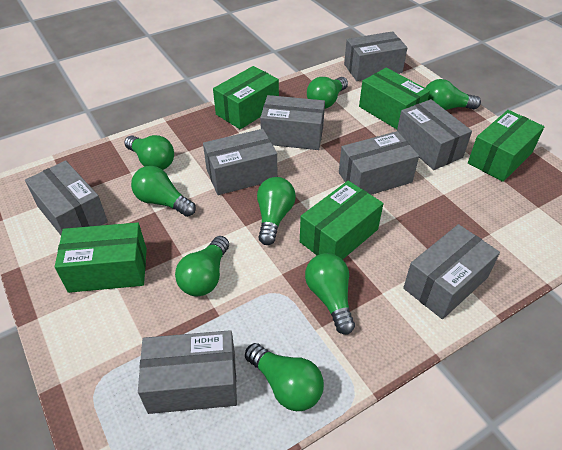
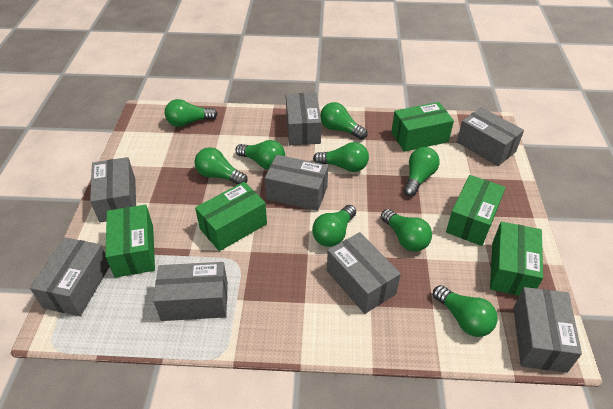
green light bulb: [124,135,174,170] [131,166,196,217] [175,236,229,296] [245,343,324,411] [257,177,296,245] [305,253,355,335] [307,77,348,109] [426,79,481,110] = 8 -> [165,99,218,127] [195,147,248,185] [236,140,285,170] [312,205,356,247] [313,142,369,172] [320,102,367,140] [381,209,432,252] [404,147,440,196] [433,285,498,337] = 9

